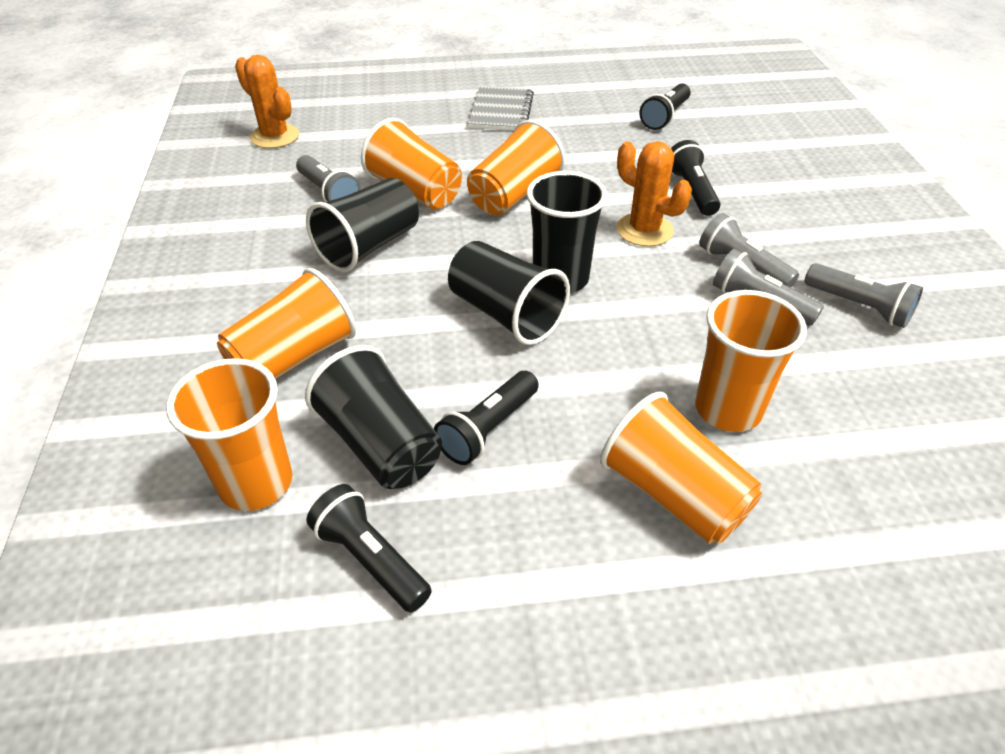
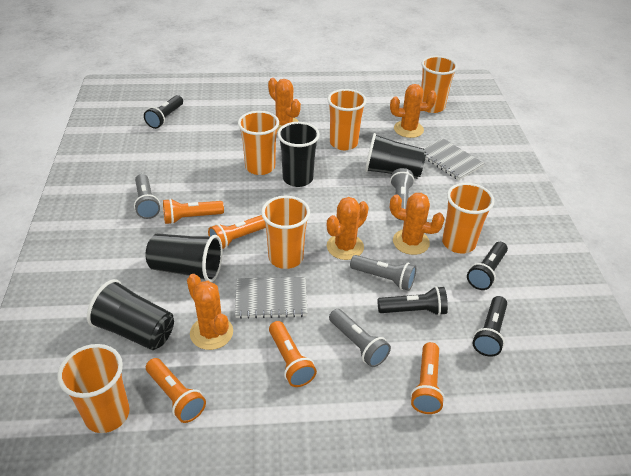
grey notebook: [468,86,534,131] = 1 -> [235,277,308,319] [423,138,484,180] = 2
orange cactus: [235,55,299,148] [617,141,692,246] = 2 -> [187,274,233,350] [268,78,301,132] [327,197,369,260] [390,84,437,138] [390,193,445,255] = 5
orange flashlight: none = 0 -> [146,358,206,423] [163,199,224,224] [208,215,266,249] [269,321,317,387] [410,342,445,414] = 5

